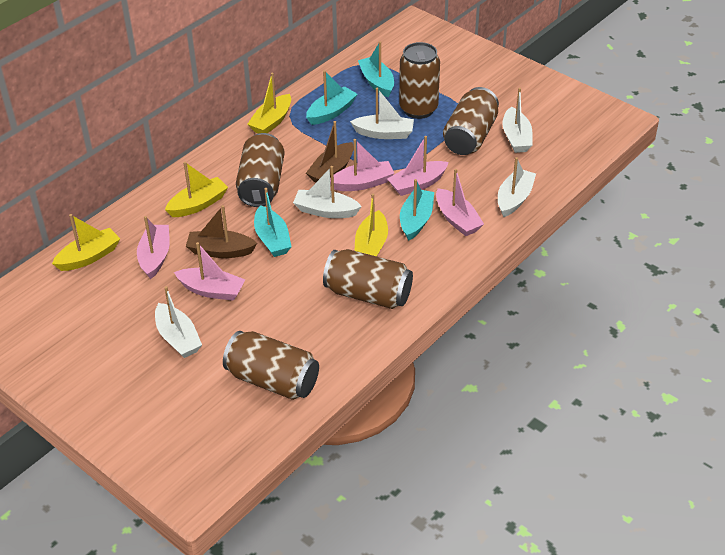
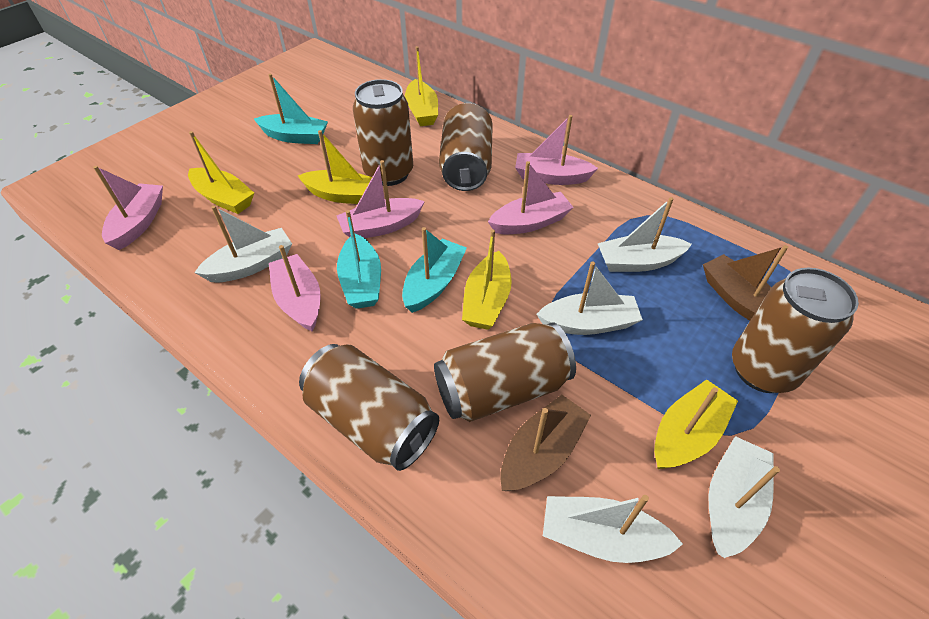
turquoise boat: [254,188,292,257] [306,70,358,125] [358,41,394,97] [400,179,434,241] = 4 -> [254,74,328,144] [337,210,381,309] [402,227,467,313] = 3
yellow boat: [52,214,120,271] [165,162,228,217] [247,73,291,133] [355,194,388,256] = 4 -> [188,131,254,214] [298,130,372,204] [405,46,438,126] [462,229,512,330] [654,379,738,469] = 5

